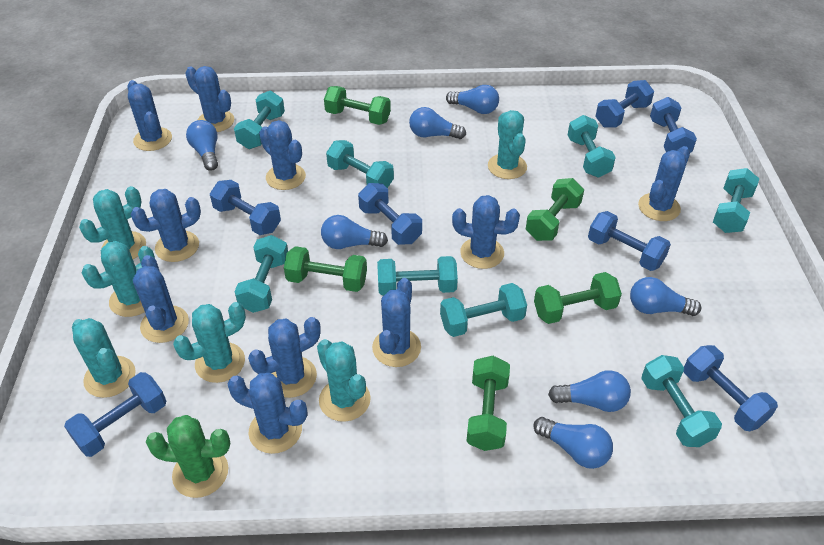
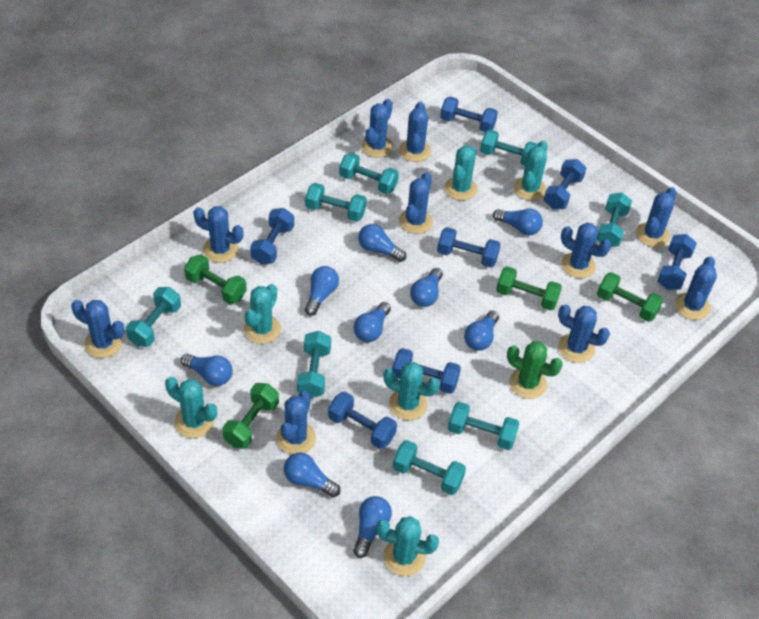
blue light bulb: [186,120,218,171] [321,215,388,249] [409,107,466,139] [446,85,499,114] [533,417,613,469] [548,370,631,412] [630,277,701,316] = 7 -> [181,354,233,386] [284,452,340,497] [305,266,339,316] [353,496,392,558] [354,302,391,342] [358,224,406,262] [410,268,443,307] [464,311,499,351] [493,209,543,235] = 9
green dumbbell: [284,246,367,292] [324,86,391,125] [466,356,510,451] [526,178,584,241] [534,272,622,324] = 5 -> [184,254,247,304] [222,383,279,449] [496,266,562,311] [597,272,663,322] = 4

